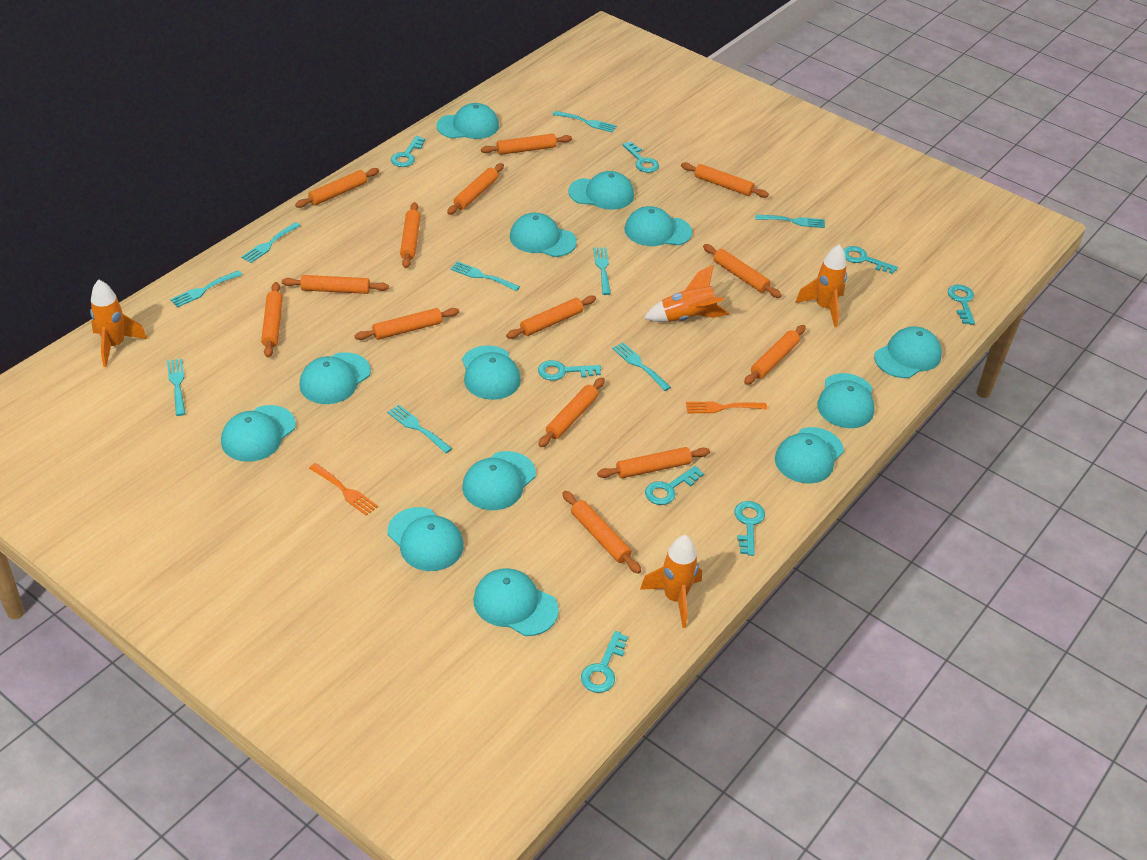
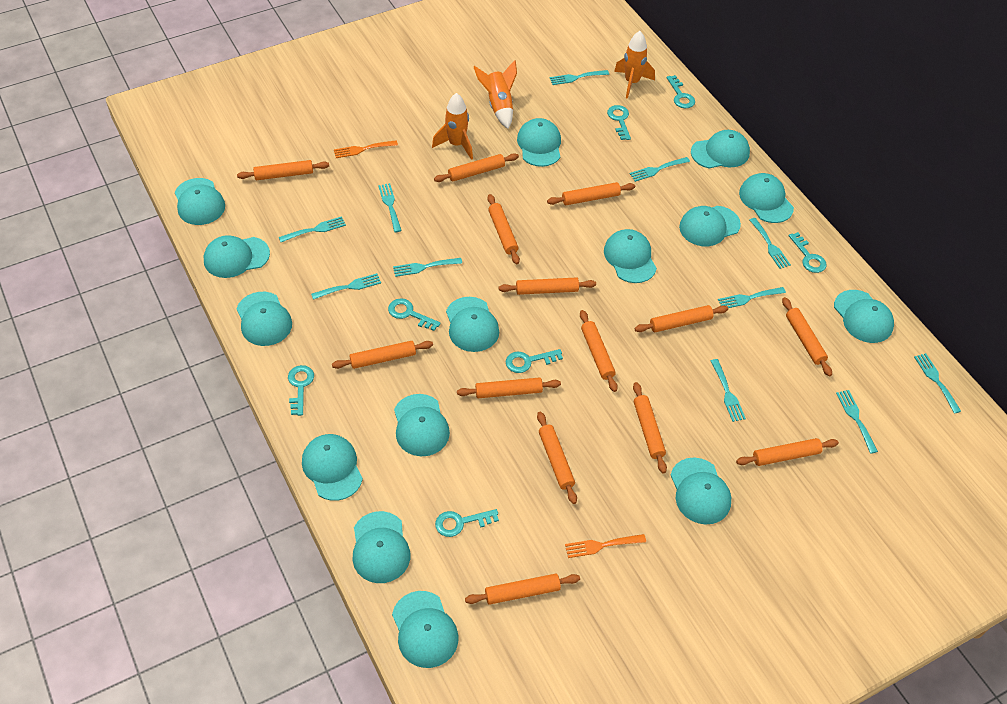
orange rocket: [90,280,147,367] [640,535,702,628] [644,265,729,322] [795,245,847,327] = 4 -> [432,93,473,160] [474,60,517,129] [614,31,655,99] = 3
turquoise cap: [221,405,296,462] [299,352,371,404] [388,507,464,571] [437,103,499,139] [462,345,521,400] [462,451,536,510] [473,568,559,636] [510,213,577,257] [568,171,634,210] [624,206,692,246] [775,427,844,484] [817,373,874,428] [874,326,942,378] = 13 -> [175,178,225,225] [204,235,270,278] [237,292,292,346] [302,434,363,501] [352,511,410,583] [392,591,459,668] [394,394,450,456] [446,297,499,352] [517,118,561,167] [604,229,657,283] [671,457,731,524] [679,206,741,246] [691,130,750,168] [739,173,794,223] [834,290,894,343] = 15
turquoise fork: [167,358,186,416] [170,270,242,308] [241,222,301,263] [387,404,453,453] [450,261,520,291] [553,111,617,133] [593,247,611,295] [612,342,671,391] [755,215,825,228] = 9 -> [279,216,346,242] [311,273,381,300] [378,183,402,232] [393,258,462,277] [550,70,609,85] [630,157,690,182] [711,359,746,422] [718,287,786,308] [750,218,791,269] [836,390,878,454] [914,353,961,414] = 11
turquoise key: [391,136,425,167] [538,360,601,381] [581,631,628,693] [622,141,659,173] [645,466,704,505] [734,501,765,556] [843,246,898,274] [948,285,975,325] = 8 -> [288,365,314,416] [388,298,441,331] [435,509,499,537] [506,349,563,373] [607,105,631,140] [667,75,695,109] [789,232,827,273] = 7

